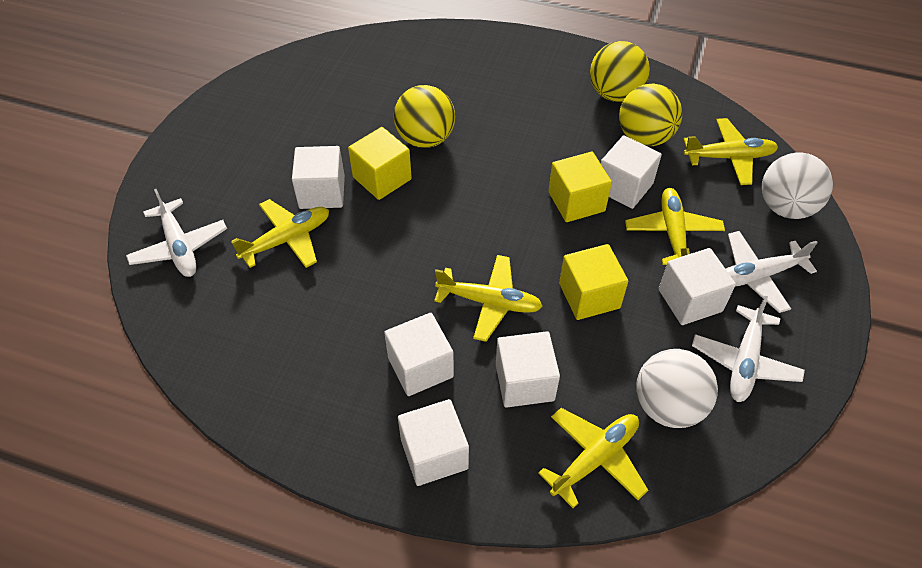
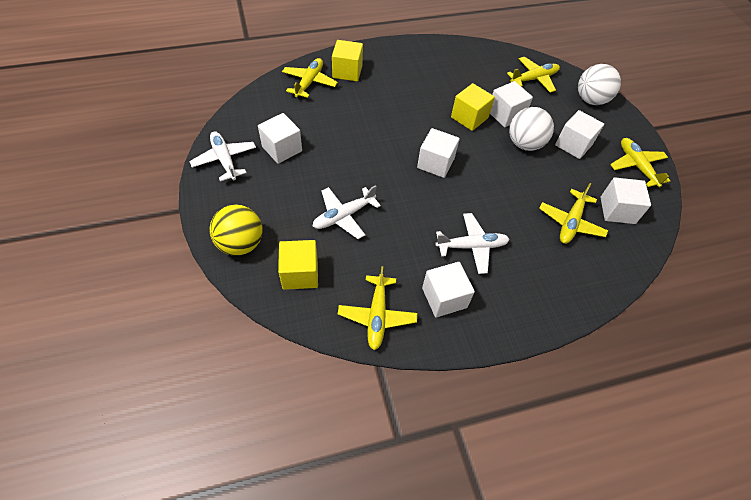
yellow ball: [394,85,455,148] [590,41,650,102] [619,83,682,146] = 3 -> [209,205,263,256] = 1

